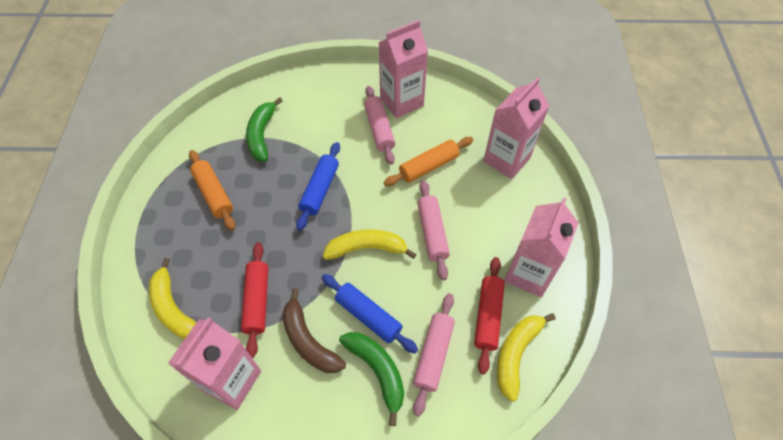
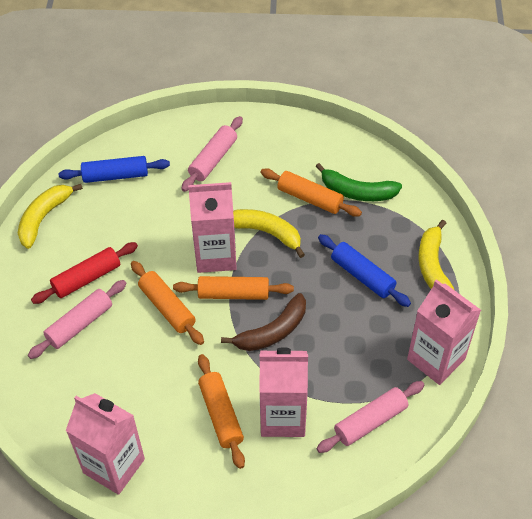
green banana: [246,97,283,162] [339,332,404,426] = 2 -> [315,163,402,201] = 1
orange rolling pin: [189,150,235,231] [384,137,473,186] = 2 -> [131,261,204,345] [173,276,294,300] [198,354,245,469] [260,168,362,217] = 4
red rolling pin: [241,242,268,358] [474,257,505,374] = 2 -> [31,242,138,304] = 1

